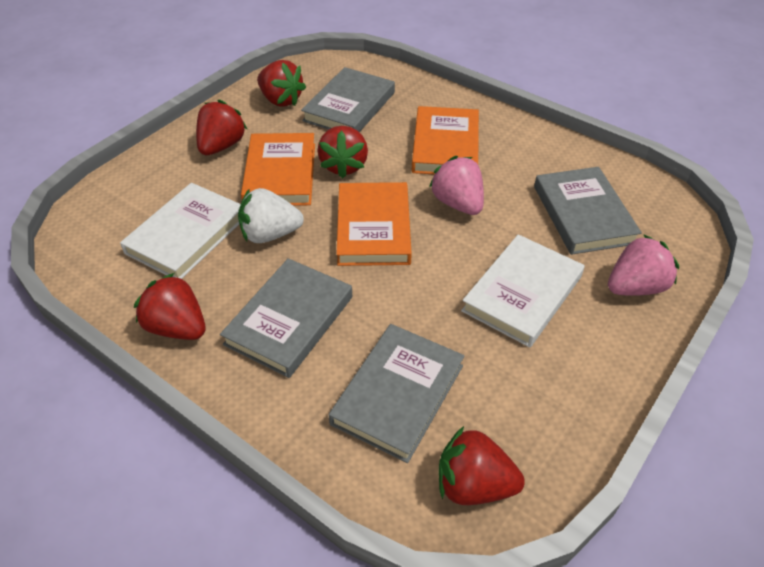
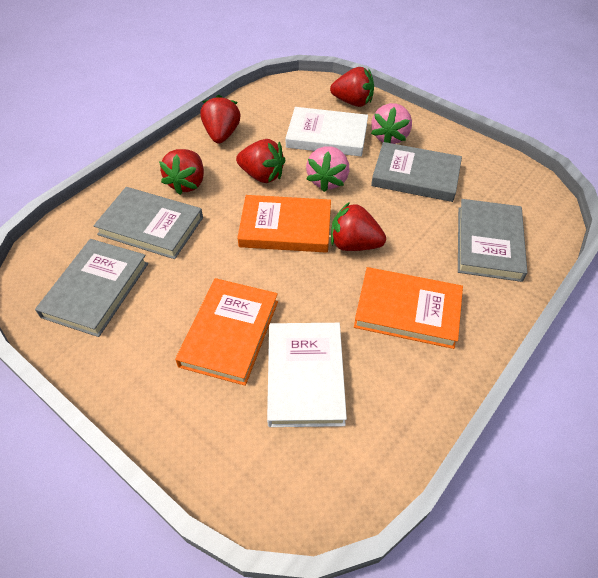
white strawberry: [238,188,304,243] = 1 -> none = 0

